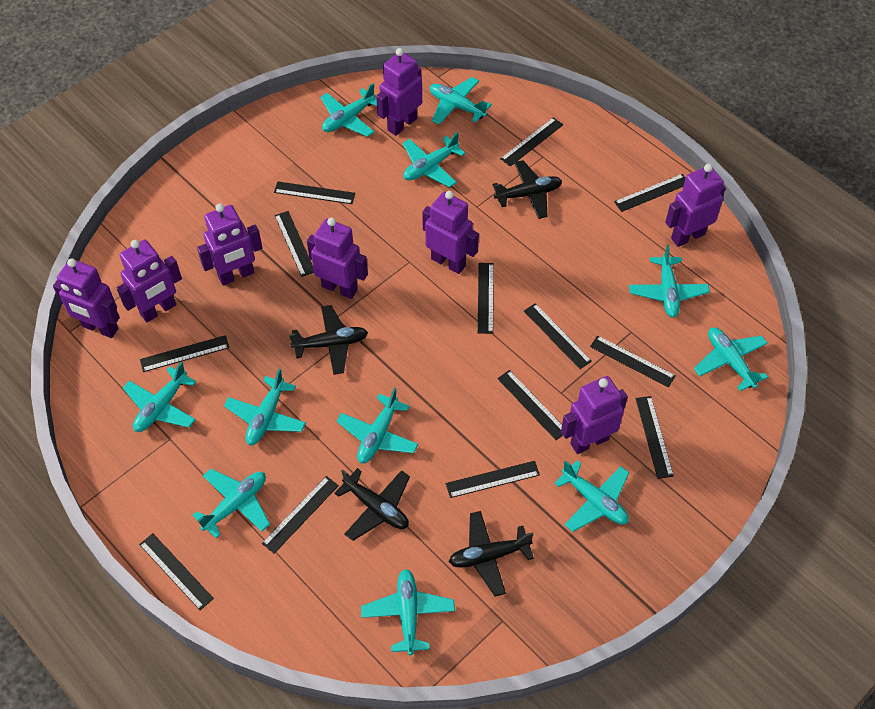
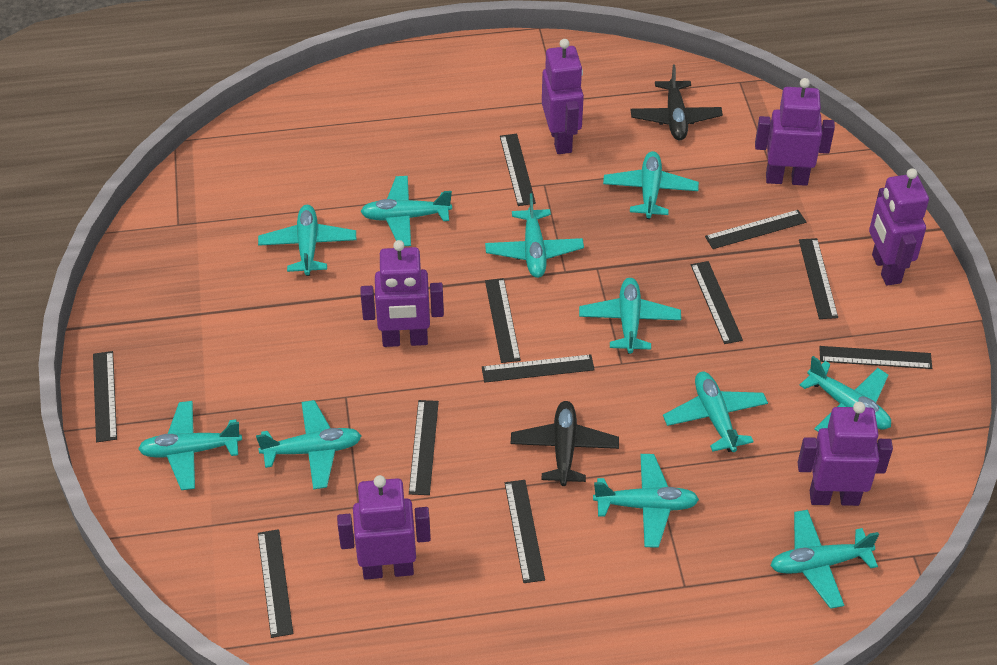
black plane: [289,305,368,375] [334,468,410,541] [449,511,534,596] [493,160,562,219] = 4 -> [511,401,619,486] [630,65,723,140] = 2
black ruler: [139,533,214,610] [140,335,229,372] [262,476,339,554] [274,181,355,204] [275,211,314,277] [446,461,540,498] [478,263,494,334] [497,370,563,440] [500,117,563,167] [524,303,592,369] [590,336,676,387] [614,174,686,212] [635,396,674,479] = 13 -> [93,351,117,442] [258,529,293,638] [409,400,439,495] [482,354,595,383] [485,278,521,363] [500,134,536,206] [505,480,545,583] [691,261,743,344] [705,210,806,249] [799,238,838,319] [819,346,932,369] = 11
purple robot: [53,258,120,338] [117,239,182,322] [197,204,262,285] [307,218,368,299] [376,48,422,136] [422,191,479,274] [561,376,628,454] [665,164,726,247] = 8 -> [337,475,431,580] [361,240,444,347] [542,39,584,154] [755,78,835,186] [798,402,893,506] [869,168,929,285] = 6

